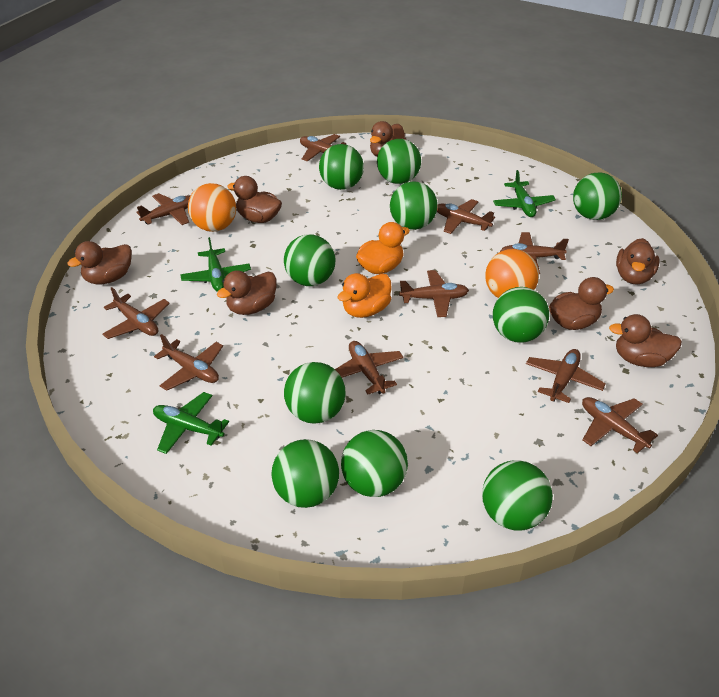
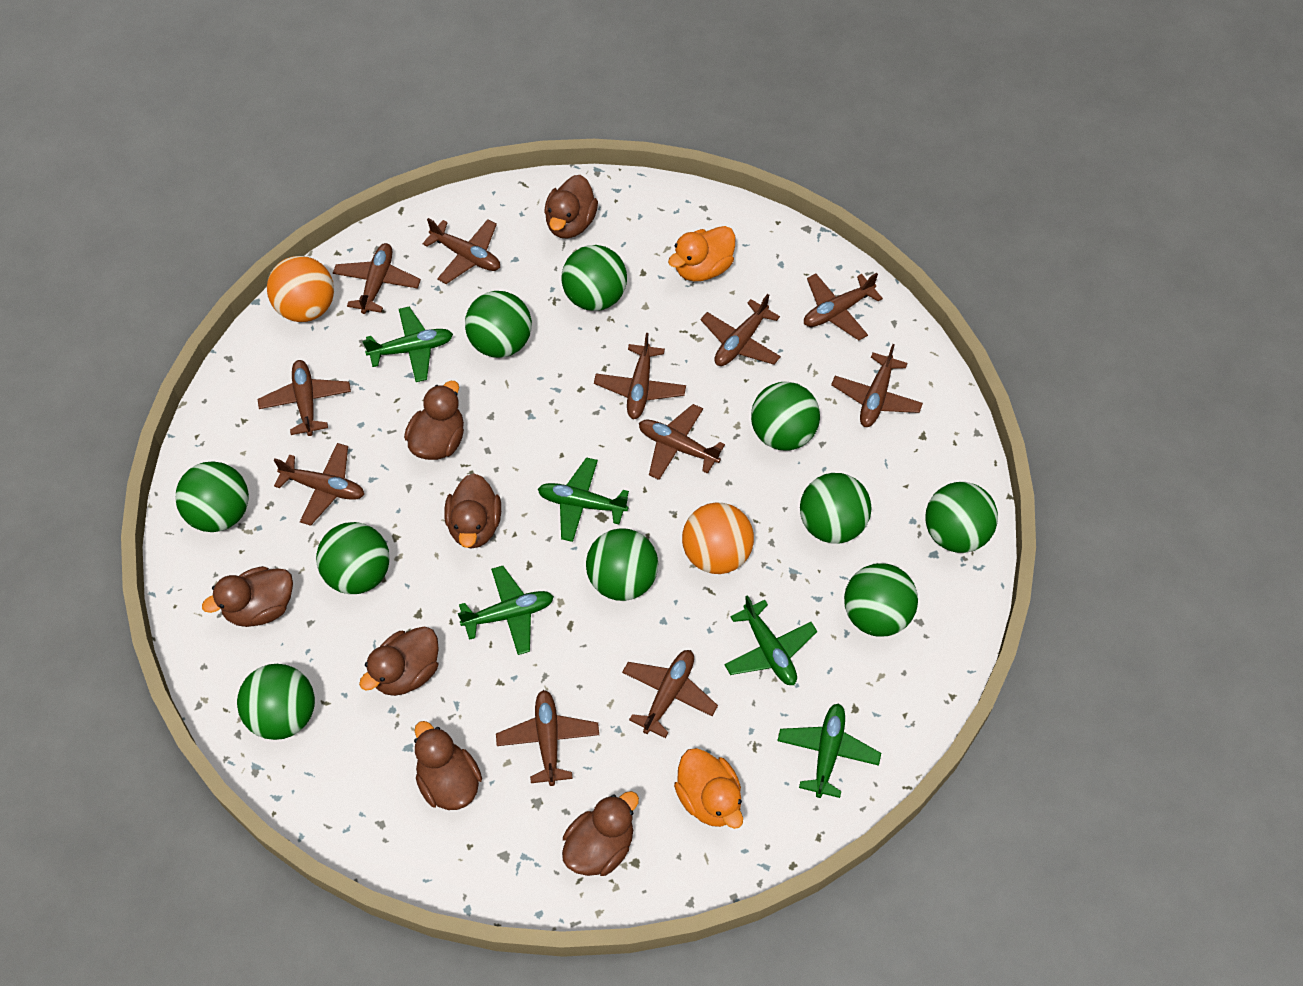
brown plane: [102,287,170,339] [137,193,191,225] [154,334,223,391] [300,134,346,162] [335,341,404,394] [399,270,469,317] [437,199,495,234] [500,232,569,274] [526,349,606,403] [582,397,658,453] = 10 -> [258,360,351,436] [274,443,364,526] [333,243,421,314] [422,218,500,284] [496,690,599,786] [594,333,686,419] [622,650,718,738] [639,404,725,480] [701,294,781,366] [804,273,883,340] [831,344,923,427] = 11
green plane: [153,392,229,454] [180,237,251,292] [493,170,556,217] = 3 -> [362,307,453,382] [458,566,554,655] [538,457,629,542] [724,595,817,685] [777,703,881,798] = 5

